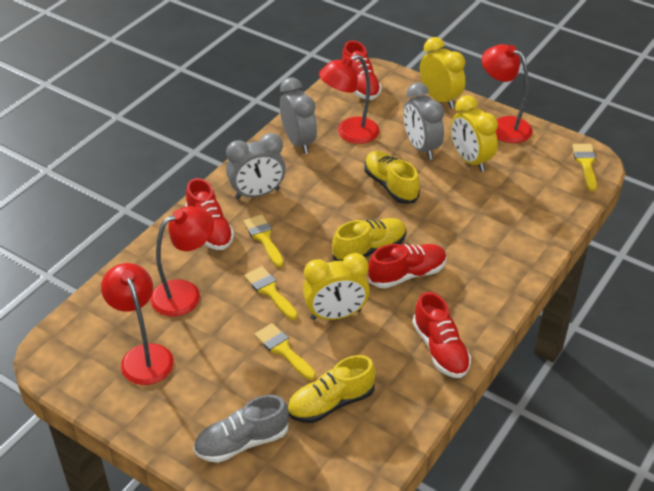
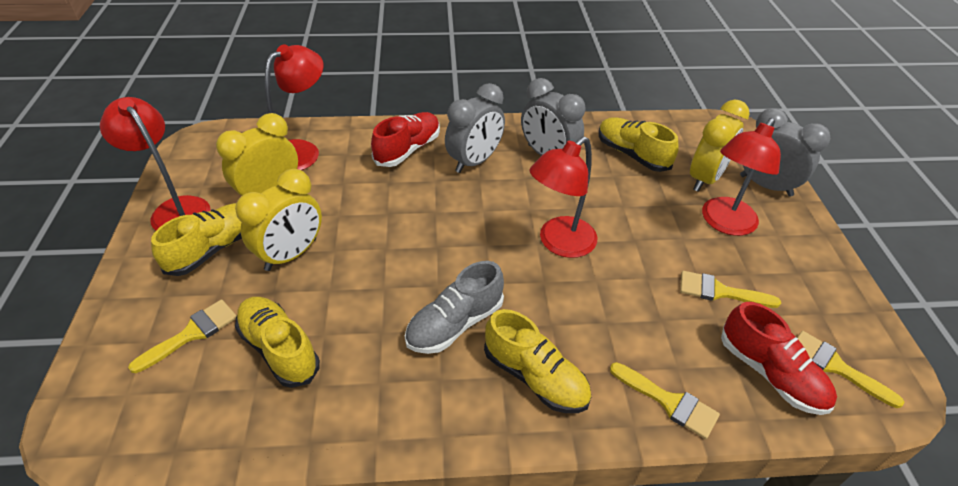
red shoe: [185,178,234,250] [342,41,382,100] [368,244,447,289] [413,292,471,378] = 4 -> [371,112,440,167] [721,302,837,415] = 2
yellow shoe: [287,355,376,423] [332,218,407,261] [364,151,420,204] = 3 -> [151,203,242,276] [235,297,320,388] [484,309,591,413] [599,117,679,172] = 4

